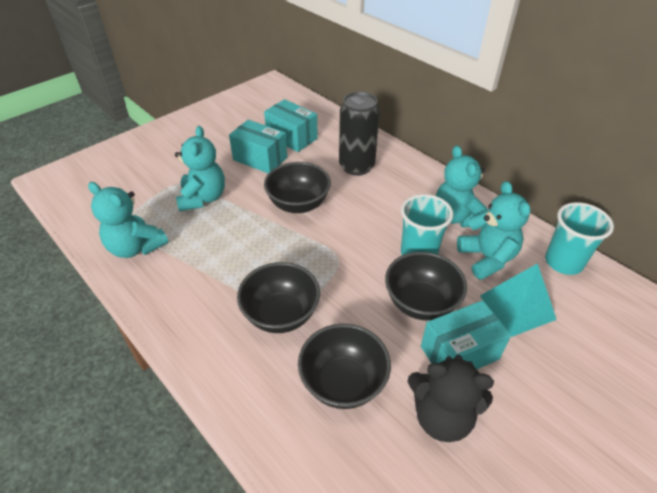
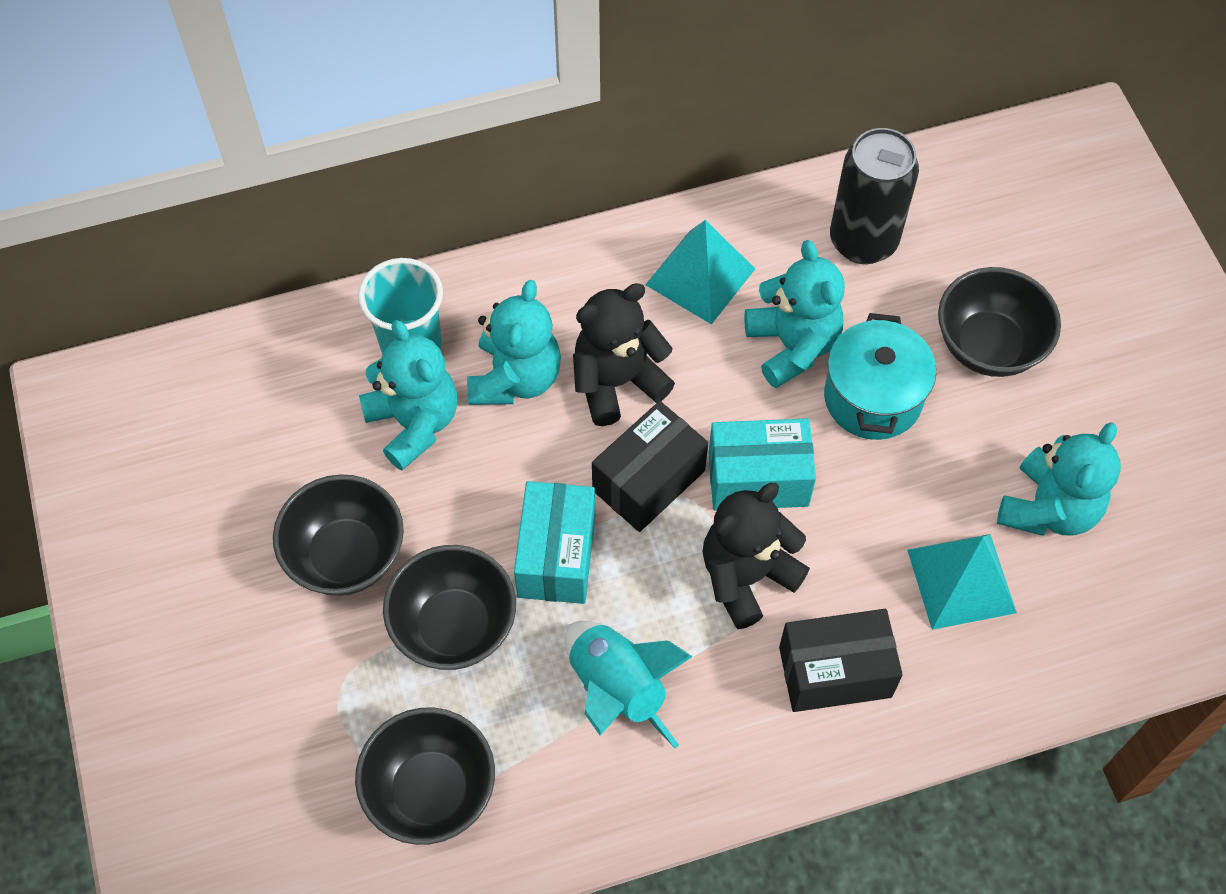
black box: none = 0 -> [592,401,708,532] [779,609,903,712] = 2
black teddy bear: [407,355,494,442] = 1 -> [573,283,675,426] [703,483,810,629] = 2
turquoise box: [229,120,287,173] [264,99,318,152] [421,300,511,369] = 3 -> [514,481,595,604] [708,418,816,511] = 2
turquoise cup: [401,194,453,255] [545,202,614,275] = 2 -> [358,258,443,355] = 1
turquoise pot: none = 0 -> [824,313,936,440] = 1
turquoise pyramid: [480,263,557,337] = 1 -> [645,220,755,324] [907,534,1017,630] = 2
turquoise rocket: none = 0 -> [565,621,693,748] = 1

